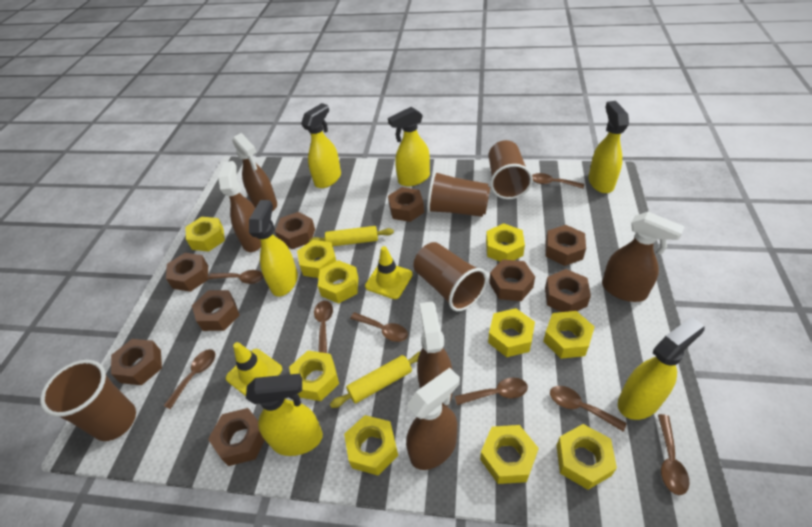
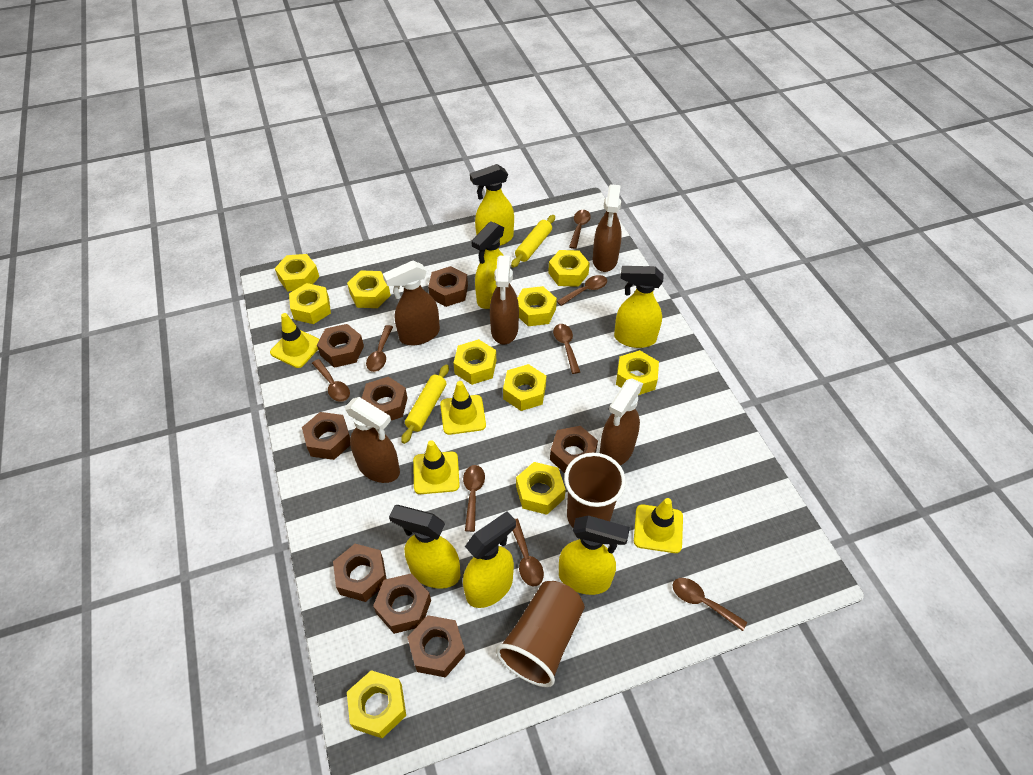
brown cup: [40,360,136,441] [413,242,487,311] [427,171,490,217] [489,140,533,199] = 4 -> [496,581,585,687] [564,453,626,528] = 2
brown nut: [111,339,162,385] [166,253,208,292] [192,290,240,331] [208,408,265,466] [275,212,315,249] [388,187,424,222] [489,259,535,301] [545,225,586,266] [545,269,591,312] = 9 -> [302,412,350,460] [317,324,364,368] [333,544,386,602] [362,377,408,421] [373,574,431,634] [407,615,465,678] [428,266,468,307] [550,426,598,473] = 8
yellow traffic cone: [226,342,282,396] [365,246,413,299] = 2 -> [270,313,320,368] [413,440,460,494] [440,381,486,435] [634,498,683,553] = 4

